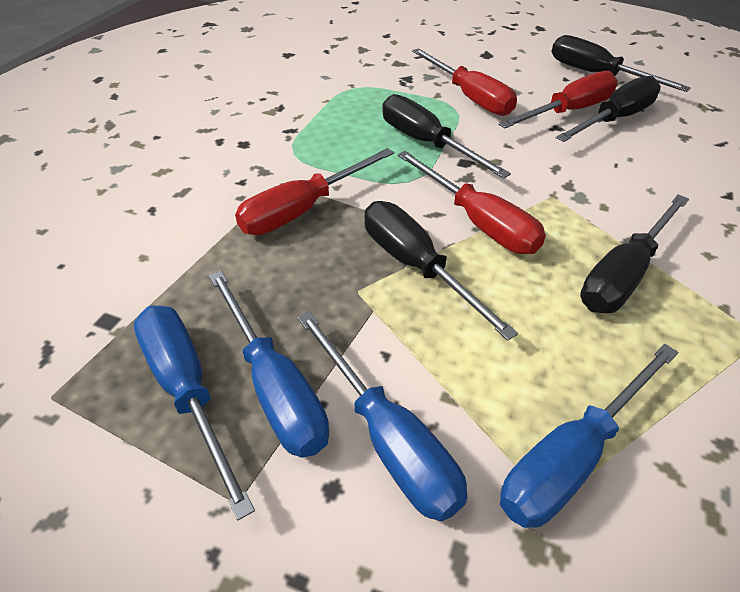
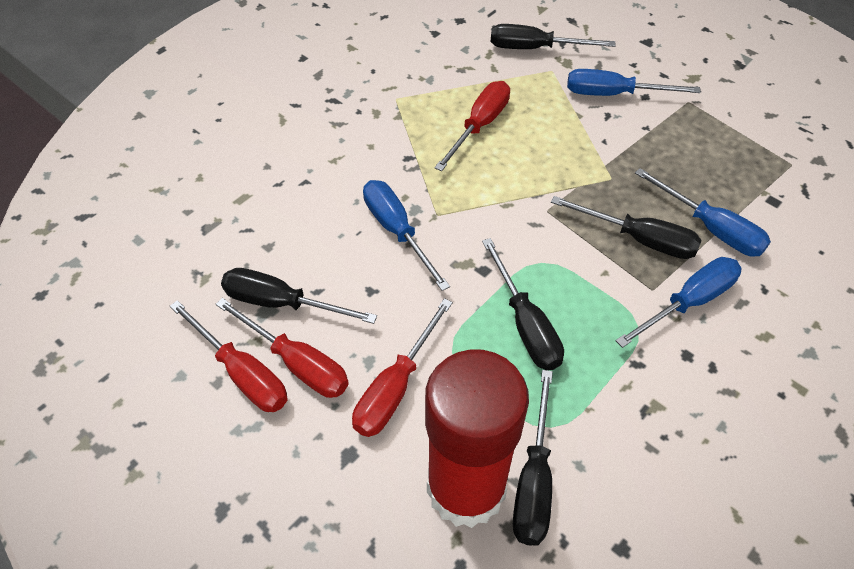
red glue stick: none = 0 -> [425,349,529,528] = 1

